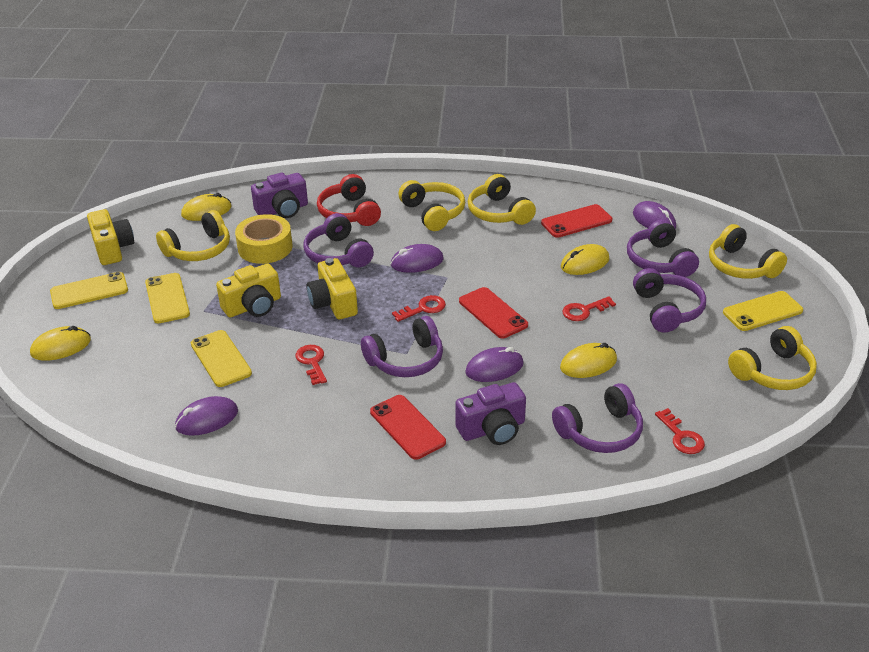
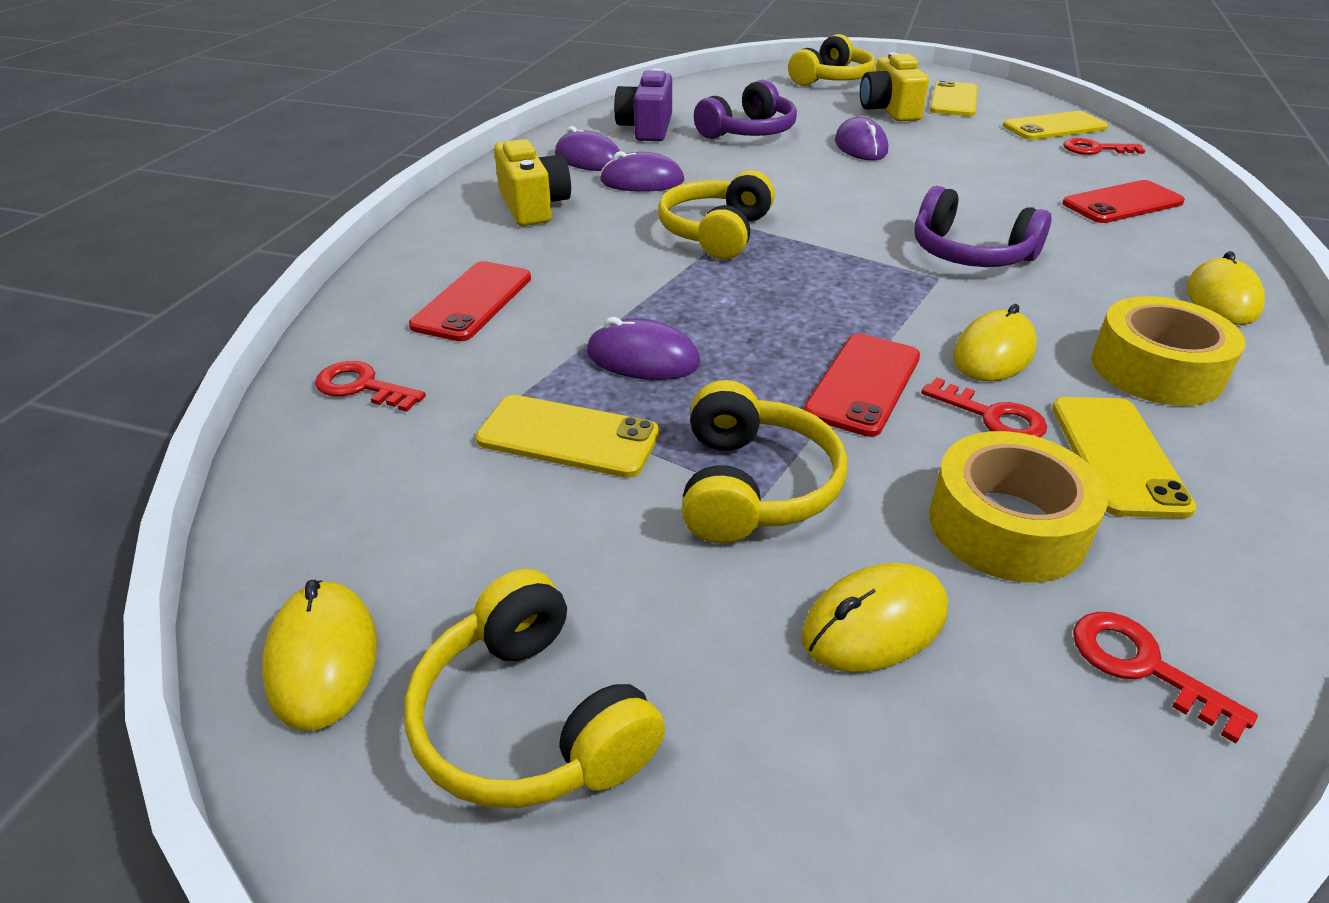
purple camera: [251,173,308,218] [455,382,526,445] = 2 -> [614,68,672,141] = 1
purple headphones: [304,213,374,267] [361,316,443,377] [552,383,643,453] [627,219,699,277] [633,268,706,333] = 5 -> [694,80,797,139] [914,186,1052,267] = 2
red headphones: [317,174,381,226] = 1 -> none = 0
yellow camera: [87,209,134,265] [216,263,281,317] [307,258,358,319] = 3 -> [494,139,571,226] [860,53,929,121] = 2
yellow headphones: [156,210,230,261] [398,180,465,231] [468,174,536,225] [709,224,787,279] [728,326,817,390] = 5 -> [405,569,665,808] [658,170,775,260] [682,380,847,544] [788,34,876,86] = 4
yellow tape: [235,214,293,264] = 1 -> [929,431,1108,583] [1091,296,1246,406] = 2

